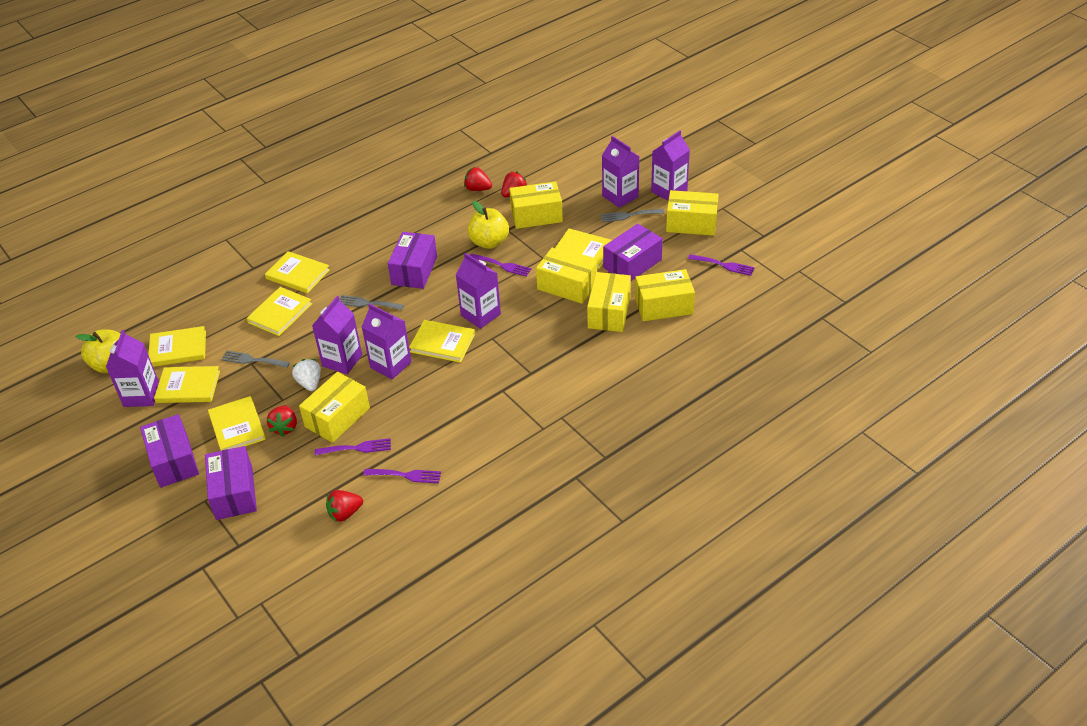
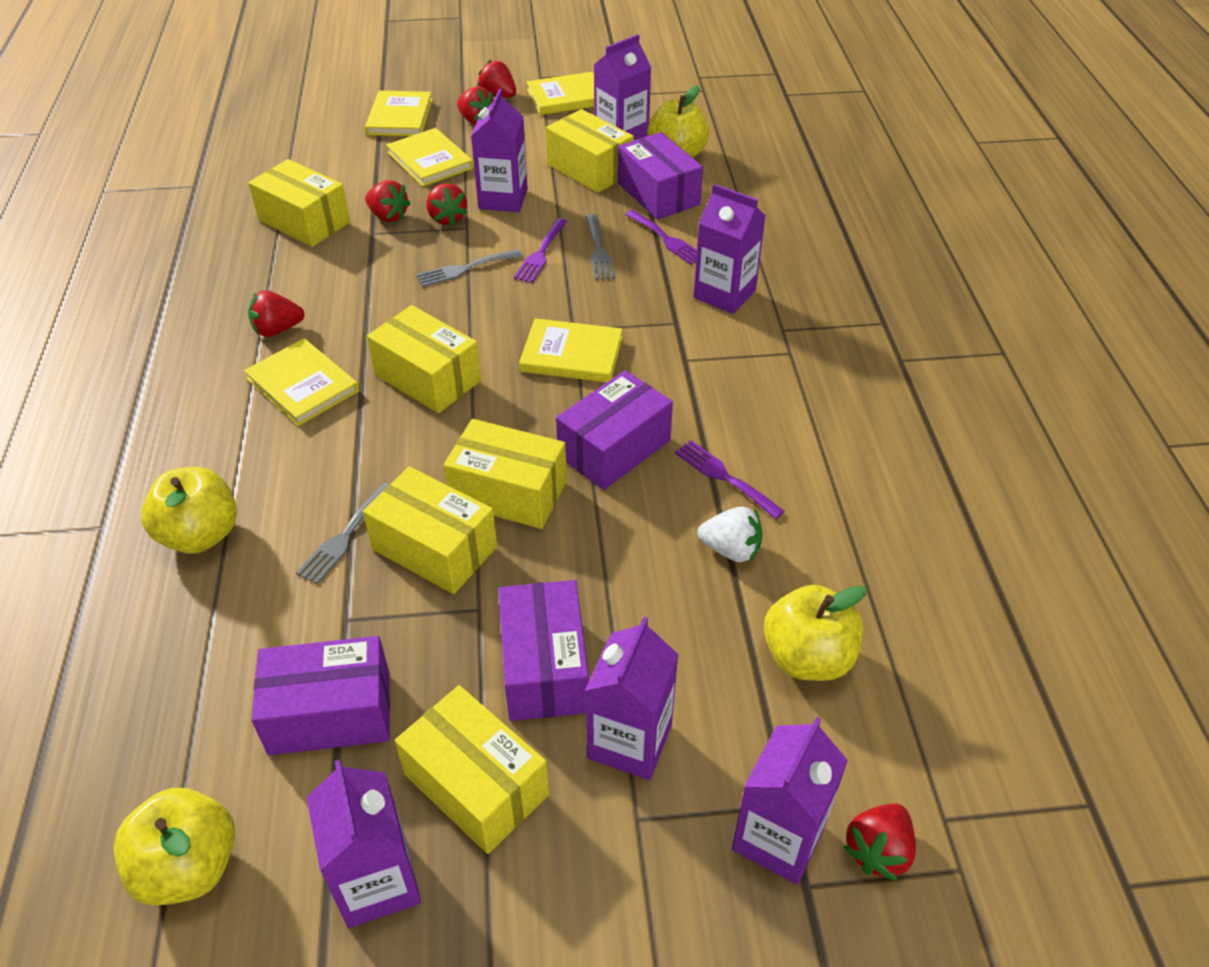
purple fork: [315,438,391,455] [363,469,441,483] [470,254,532,277] [688,254,755,276] = 4 -> [514,218,568,283] [625,210,697,265] [675,440,785,519] = 3
red strawberry: [267,405,297,437] [326,490,363,522] [464,167,492,191] [501,171,527,197] = 4 -> [248,290,305,337] [365,180,411,222] [426,183,468,226] [457,86,494,125] [477,60,516,98] [843,804,916,881] = 6
yellow apple: [75,330,121,373] [468,201,509,249] = 2 -> [114,788,235,905] [141,467,237,554] [647,86,709,158] [764,585,867,681] = 4
yellow book: [148,326,206,367] [154,366,220,403] [208,396,266,451] [247,287,312,336] [265,251,330,293] [409,320,475,363] [555,229,612,269] = 7 -> [244,338,359,426] [365,91,432,136] [386,128,473,187] [519,318,623,382] [527,72,594,115] = 5

